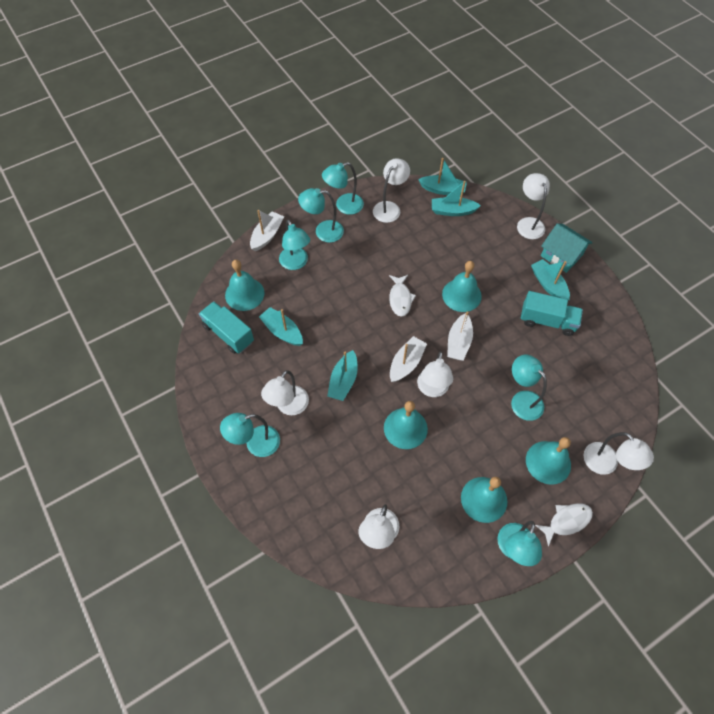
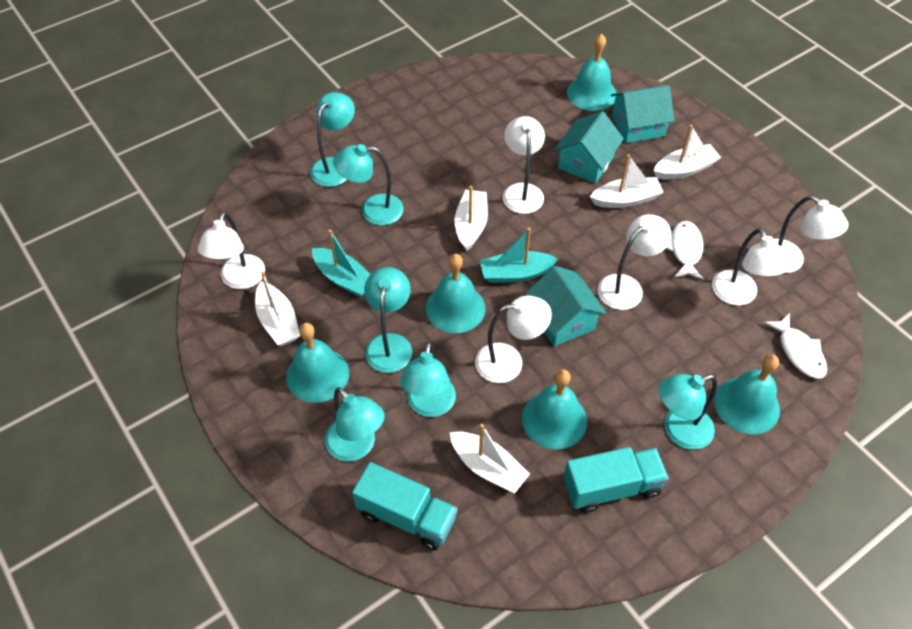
turquoise boat: [259,307,303,346] [327,350,358,401] [418,158,467,195] [432,181,481,216] [531,259,570,300] = 5 -> [312,229,370,297] [480,228,558,283] = 2
turquoise house: [541,223,593,273] = 1 -> [525,266,606,347] [554,111,624,183] [611,85,674,143] = 3
white boat: [250,210,284,251] [390,336,427,382] [447,312,473,361] = 3 -> [255,271,300,346] [450,424,530,493] [454,186,488,251] [590,154,664,208] [653,125,721,180] = 5

